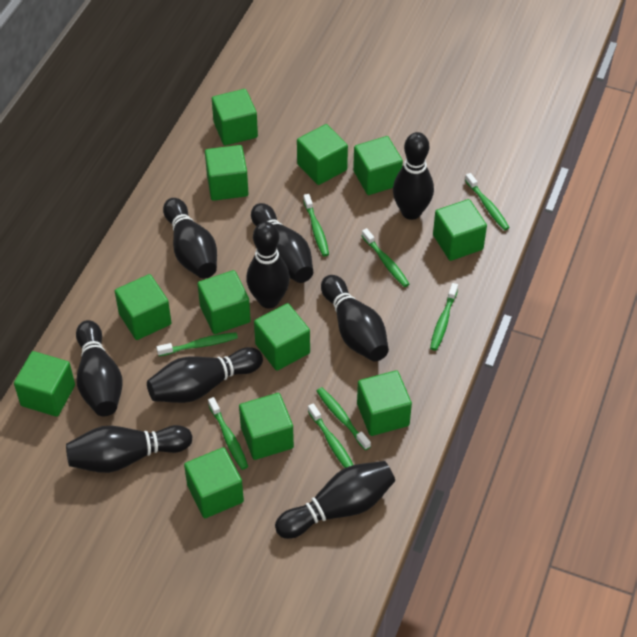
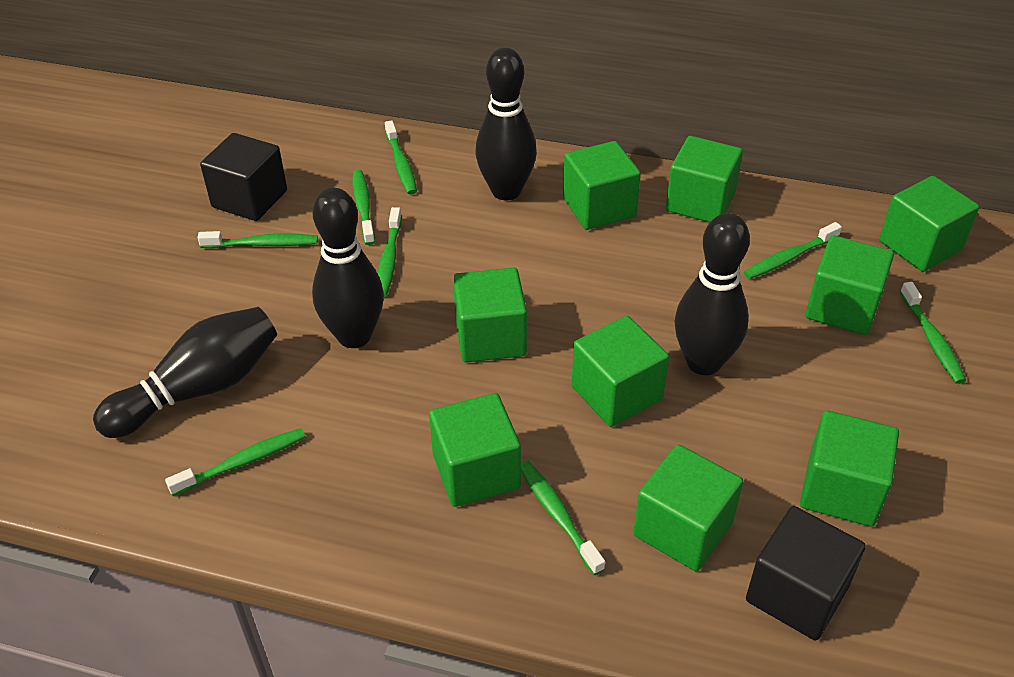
black bowling pin: [66,425,193,473] [76,320,122,416] [147,347,263,403] [163,198,217,279] [246,222,290,308] [251,203,313,283] [275,461,395,539] [321,275,389,362] [393,132,434,220] = 9 -> [93,307,277,438] [312,188,384,348] [475,47,537,200] [675,213,750,375] = 4
black cube: none = 0 -> [200,133,287,221] [746,506,866,640] = 2
green cube: [14,351,75,417] [115,274,171,340] [184,447,244,518] [197,270,251,334] [205,145,249,201] [212,89,258,146] [239,393,294,460] [254,303,310,371] [297,124,348,185] [353,136,403,195] [357,370,412,436] [433,199,487,261] = 12 -> [429,393,521,507] [453,268,527,362] [563,141,641,230] [572,316,669,427] [633,444,743,571] [666,136,743,223] [800,411,899,527] [805,235,894,335] [879,176,979,272] = 9

